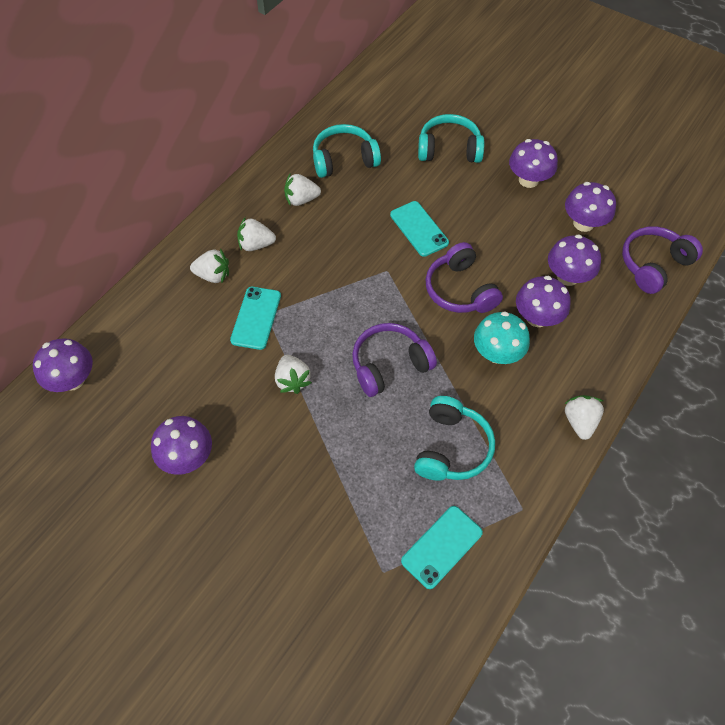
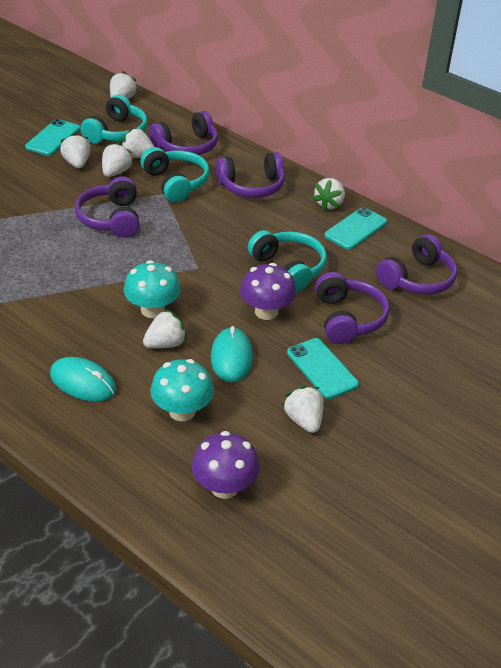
purple headphones: [352,323,437,397] [425,242,503,313] [622,226,703,294] = 3 -> [75,176,140,238] [149,111,218,155] [216,152,285,198] [315,272,390,344] [376,234,457,295] = 5
purple mushroom: [33,338,93,392] [151,416,212,475] [509,139,558,188] [516,276,571,327] [548,234,601,286] [565,182,616,232] = 6 -> [191,431,260,499] [240,263,296,320] = 2
turquoise mouse: none = 0 -> [50,357,116,402] [211,326,253,382] = 2
turquoise mushroom: [474,311,530,364] = 1 -> [124,260,181,318] [150,359,214,421] = 2
white strawberry: [190,248,229,283] [237,217,276,251] [275,355,312,394] [284,174,321,206] [564,395,604,440] = 5 -> [60,133,91,168] [102,142,134,177] [110,71,138,99] [122,128,155,158] [143,309,187,348] [282,386,324,433] [313,178,345,211] = 7

